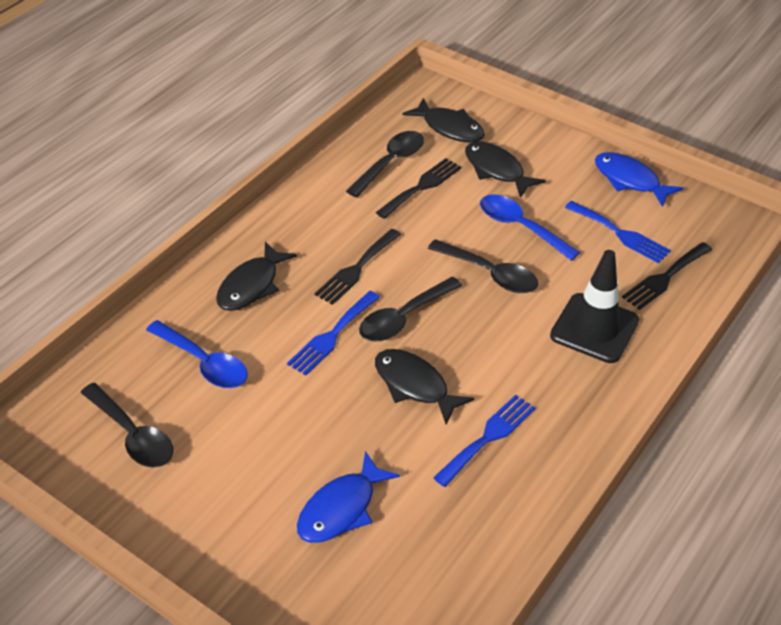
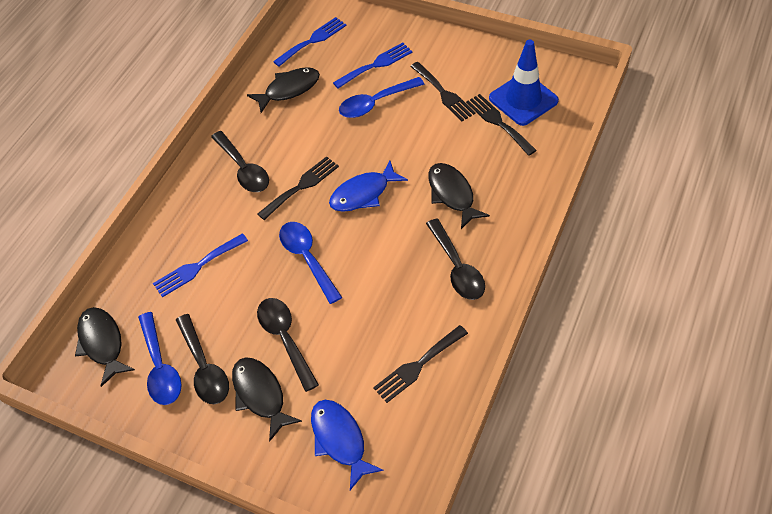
black fork: [314,229,401,305] [376,158,461,219] [622,242,712,310] = 3 -> [258,156,339,220] [373,325,468,403] [410,62,476,121] [466,94,537,156] = 4
black traffic cone: [550,250,639,363] = 1 -> none = 0
blue spoon: [146,320,248,388] [480,194,580,261] = 2 -> [138,312,182,405] [279,222,342,304] [339,77,425,118] = 3
blue traffic cone: none = 0 -> [489,40,559,126] = 1

